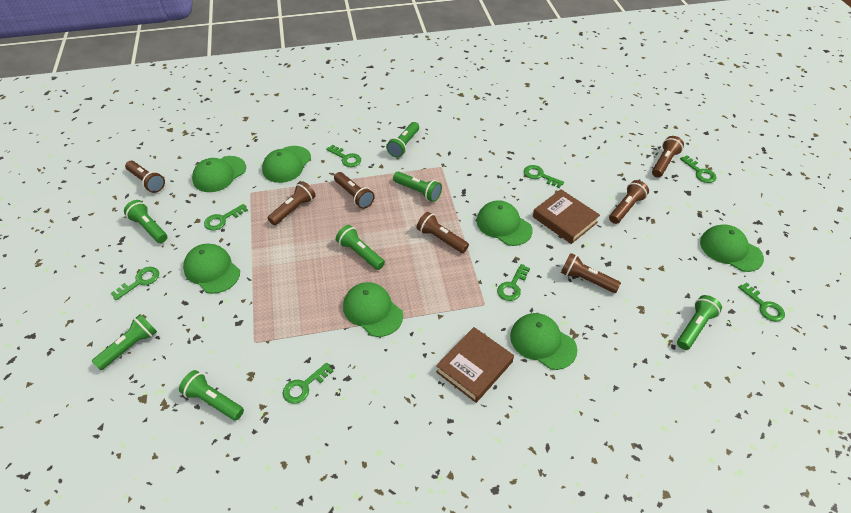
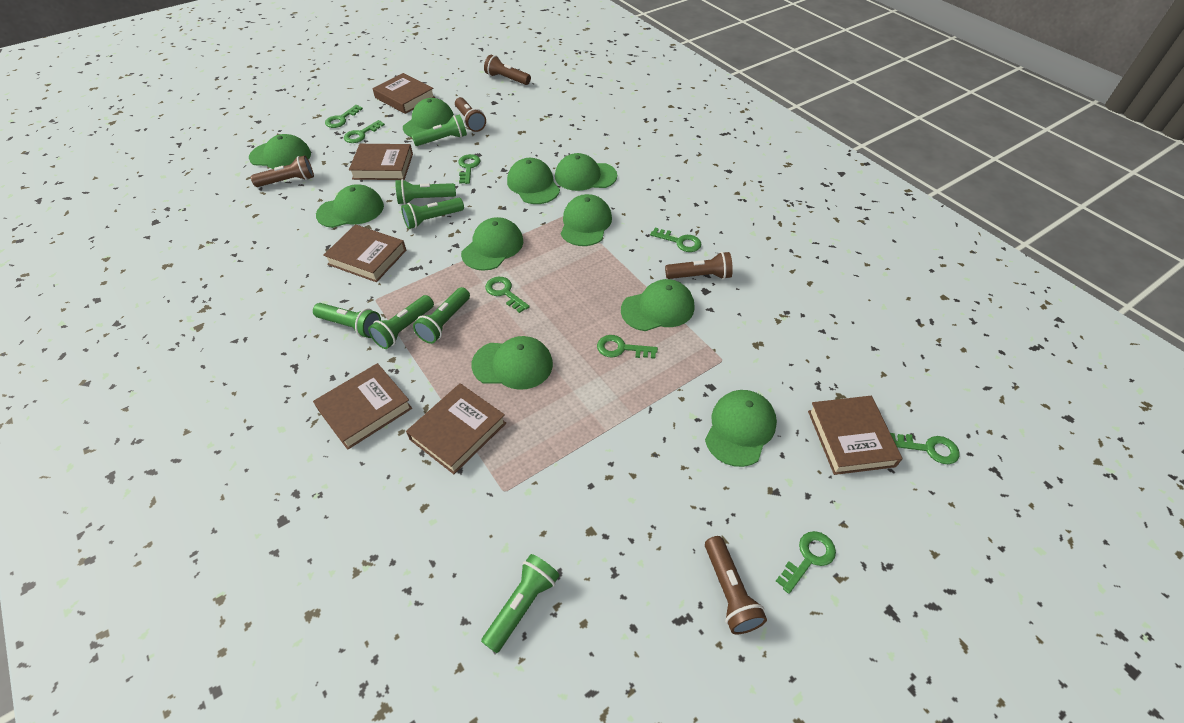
brown book: [436,327,514,403] [533,189,600,244] = 2 -> [313,363,412,450] [323,224,406,282] [349,144,413,180] [373,73,435,114] [406,383,506,474] [808,396,902,475] = 6
brown flashlight: [125,161,165,193] [268,181,316,225] [334,172,375,209] [417,212,469,253] [561,253,621,293] [609,180,649,224] [652,136,684,177] = 7 -> [251,155,314,187] [455,97,486,132] [484,55,531,85] [665,252,733,279] [705,536,767,634] = 5
green cap: [183,244,240,294] [192,156,246,192] [262,146,311,183] [343,282,403,337] [477,200,533,246] [510,313,577,370] [700,224,764,272] = 7 -> [249,134,311,169] [316,185,384,228] [403,98,454,137] [461,217,523,271] [471,336,553,390] [507,158,560,204] [555,153,617,191] [561,194,612,246] [621,279,694,331] [705,390,777,467] = 10

